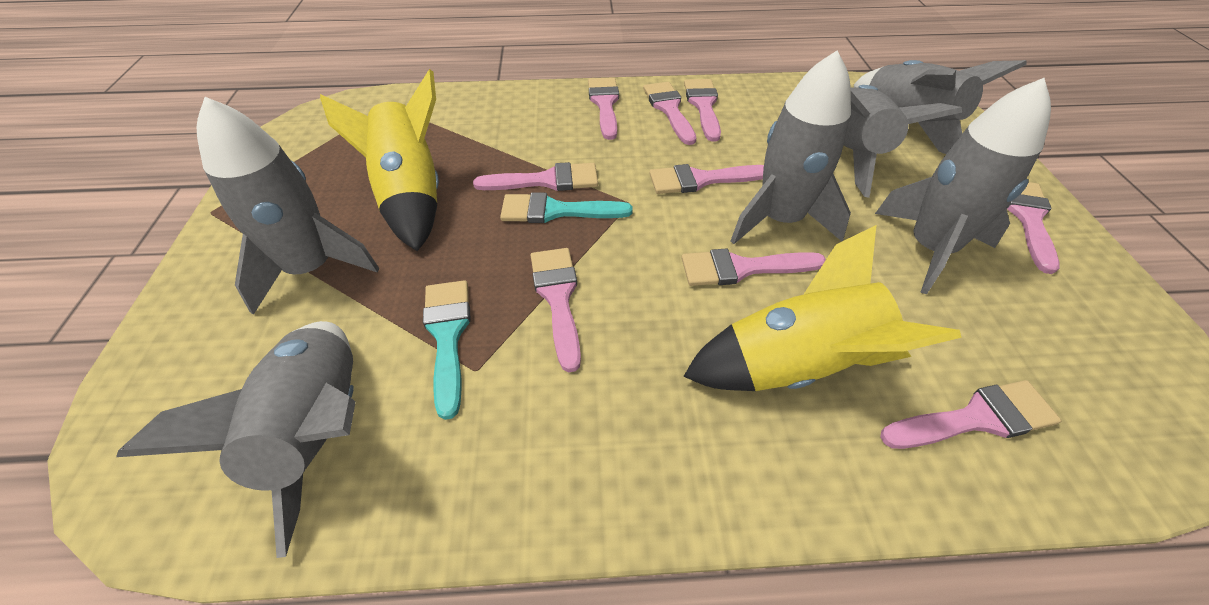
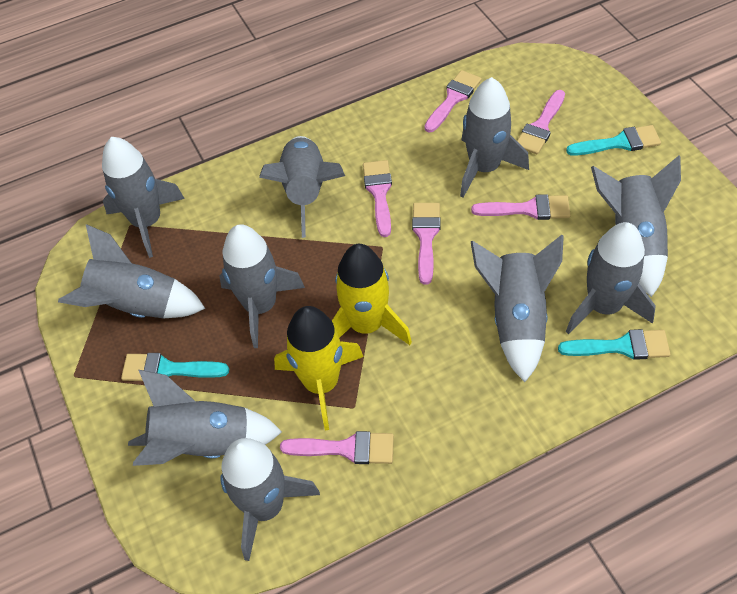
grey rocket: [116,321,356,558] [196,97,379,315] [731,50,851,244] [844,85,962,198] [854,60,1027,154] [875,78,1051,294] = 6 -> [58,224,206,319] [102,137,185,258] [128,370,282,466] [219,224,305,348] [220,438,320,561] [259,136,345,238] [460,77,529,198] [471,235,564,382] [566,222,656,334] [591,155,681,297] = 10
pink brush: [473,162,598,191] [531,248,581,372] [588,77,619,140] [643,82,696,145] [649,164,764,194] [682,248,826,286] [684,79,721,142] [880,380,1061,449] [1007,182,1060,274] = 9 -> [280,431,394,464] [363,160,392,237] [412,203,440,285] [424,70,482,132] [471,194,571,220] [517,90,565,155] = 6
turquoise brush: [423,280,471,420] [500,192,633,223] = 2 -> [121,353,229,381] [558,329,670,360] [566,125,661,156] = 3

